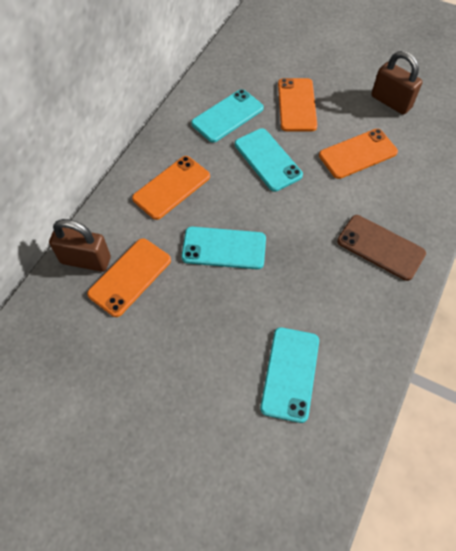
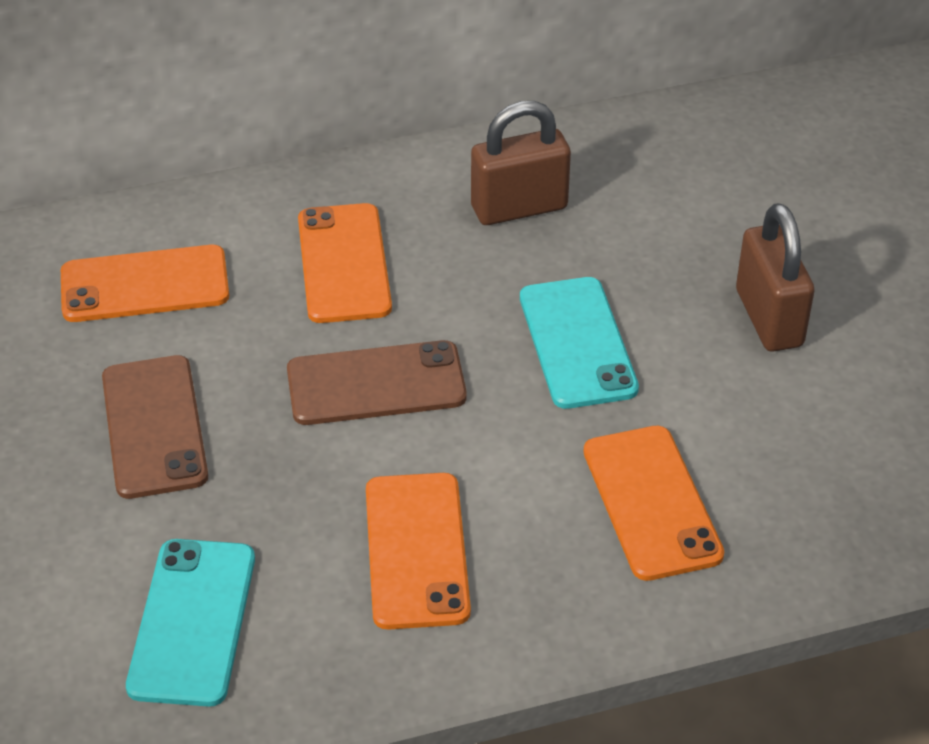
brown phone: [337,215,426,281] = 1 -> [102,355,208,499] [287,340,467,425] = 2
turquoise phone: [182,227,266,269] [191,89,264,143] [235,128,303,192] [260,327,319,423] = 4 -> [126,539,255,707] [520,277,639,409] = 2

